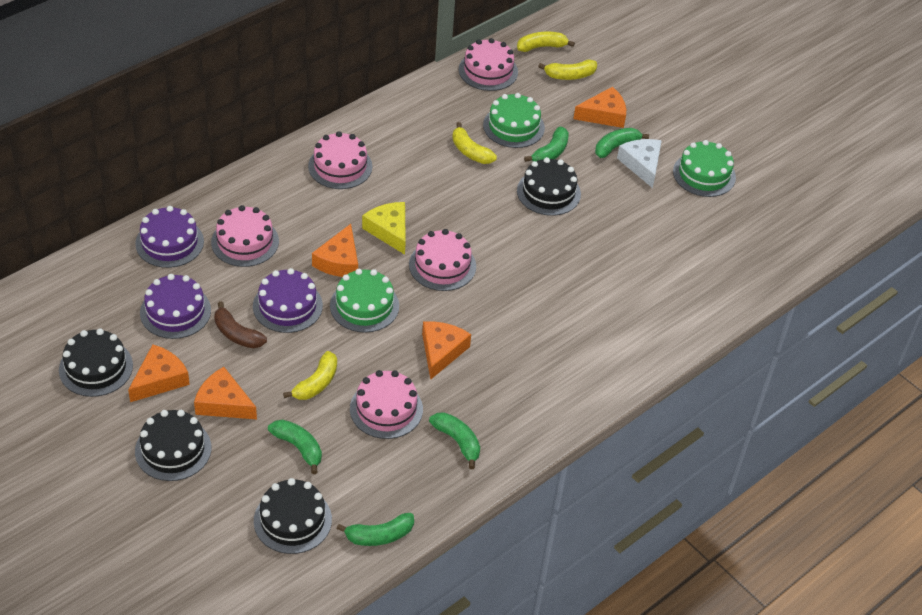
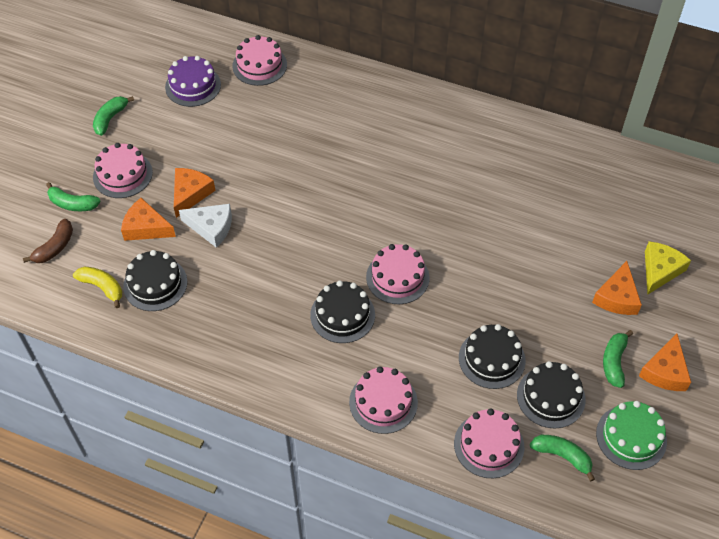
green banana: [268,420,322,474] [337,513,414,546] [429,412,480,469] [524,127,569,162] [595,128,649,158] = 5 -> [46,182,100,211] [93,96,134,136] [530,435,595,482] [603,330,633,388] = 4
green cake: [330,269,399,333] [483,93,545,148] [673,140,736,197] = 3 -> [596,401,667,470] = 1
orange cheese: [128,344,190,402] [194,367,257,419] [312,224,358,277] [422,321,471,380] [574,87,626,128] = 5 -> [121,198,176,241] [174,168,216,218] [592,261,642,315] [639,334,691,391] = 4
purple cake: [135,206,204,268] [140,274,211,339] [253,268,323,333] = 3 -> [165,56,221,107] = 1
yellow banana: [283,351,337,400] [452,122,497,164] [517,32,575,52] [538,60,597,80] = 4 -> [73,267,122,308] = 1

